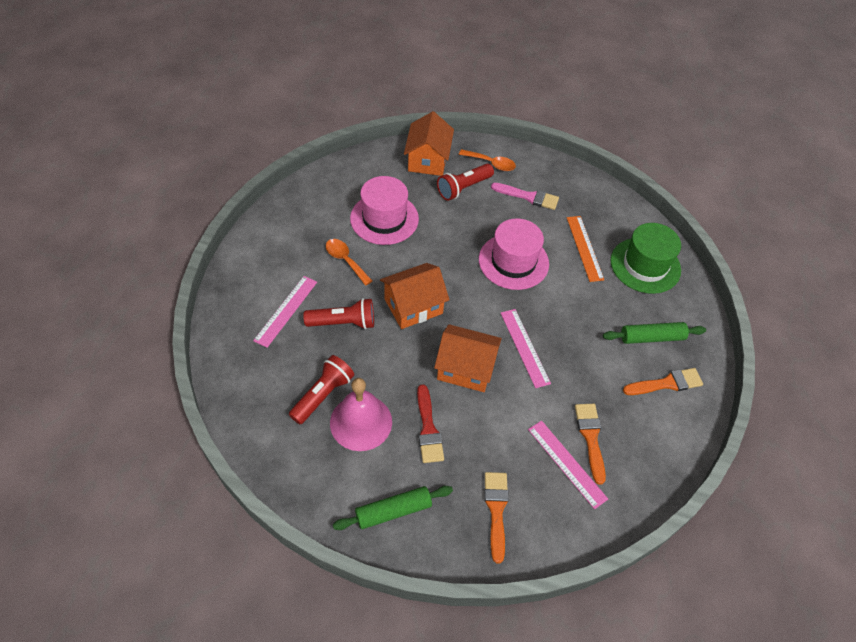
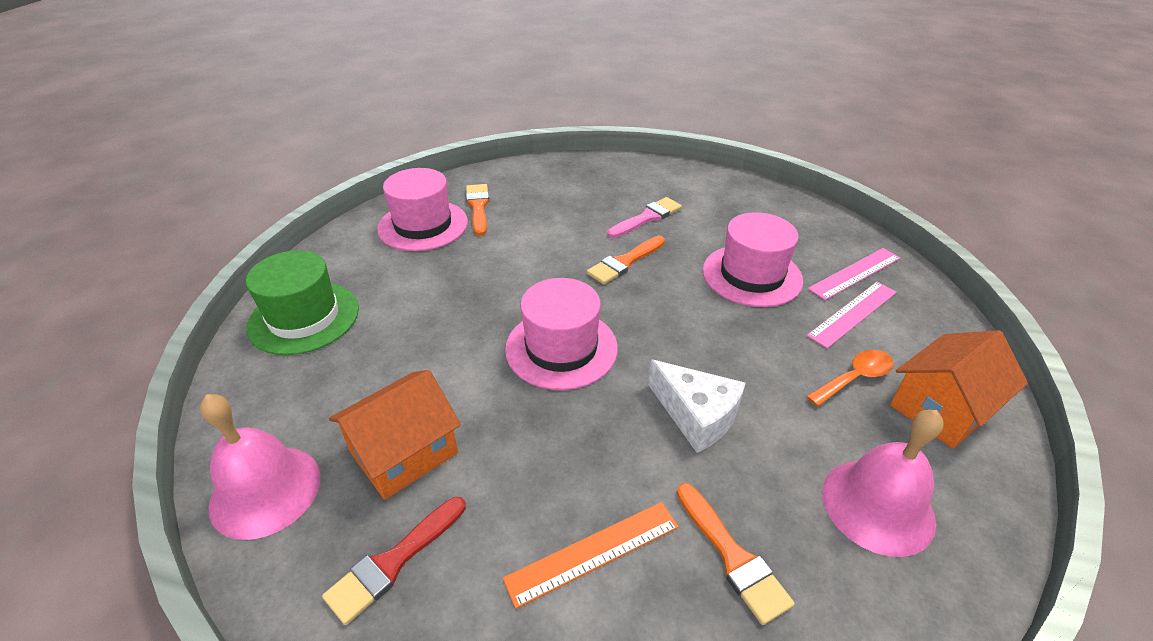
green rolling pin: [333,486,453,530] [603,322,706,344] = 2 -> none = 0
orange house: [380,263,450,329] [404,111,454,176] [434,324,502,392] = 3 -> [329,370,461,500] [890,330,1028,449] = 2
orange spoon: [326,239,372,286] [459,149,516,171] = 2 -> [806,350,894,407] = 1
pink bell: [330,378,392,451] = 1 -> [200,394,321,540] [822,409,943,557] = 2
pink hat: [350,176,419,245] [479,218,549,290] = 2 -> [377,168,468,251] [505,278,618,390] [703,212,803,307] = 3
pink ruler: [253,276,317,348] [501,309,551,388] [528,420,608,509] = 3 -> [807,282,897,348] [808,248,900,300] = 2
red flashlight: [289,355,354,424] [303,298,374,329] [437,164,494,201] = 3 -> none = 0
white cheese: none = 0 -> [648,359,746,453] = 1

